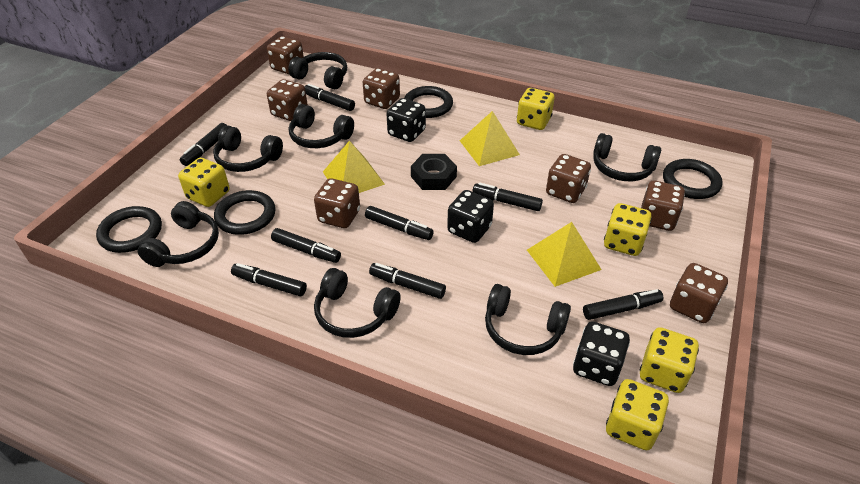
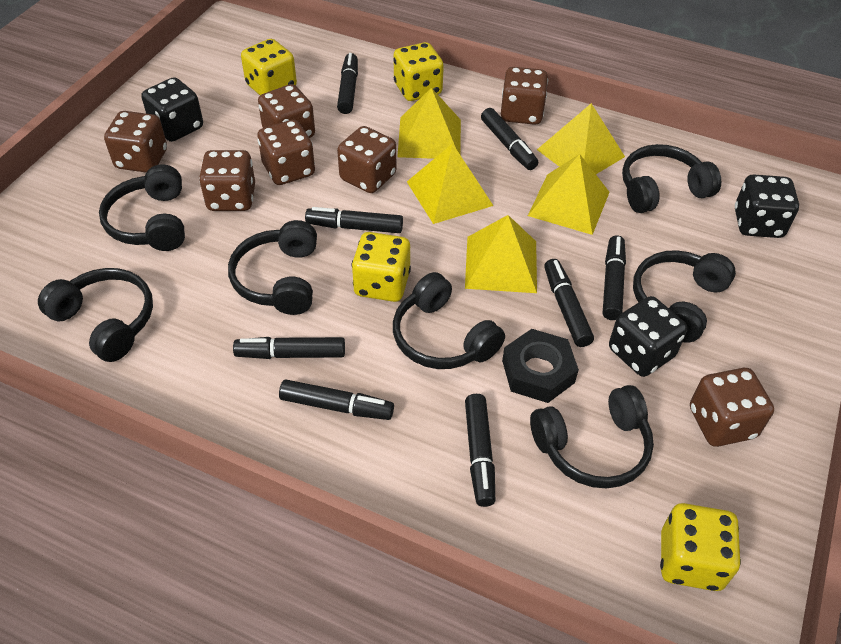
black ring: [96,206,162,253] [214,190,276,235] [404,86,453,118] [663,159,723,199] = 4 -> none = 0
yellow dice: [178,158,230,207] [517,88,555,130] [604,203,652,256] [606,379,669,450] [640,327,699,393] = 5 -> [241,39,297,95] [352,232,411,302] [393,42,444,101] [660,503,741,591] = 4
yellow pyramid: [323,140,385,193] [460,111,520,166] [527,222,602,287] = 3 -> [397,88,461,159] [407,143,493,224] [465,215,537,293] [528,154,609,235] [537,103,625,174] = 5

